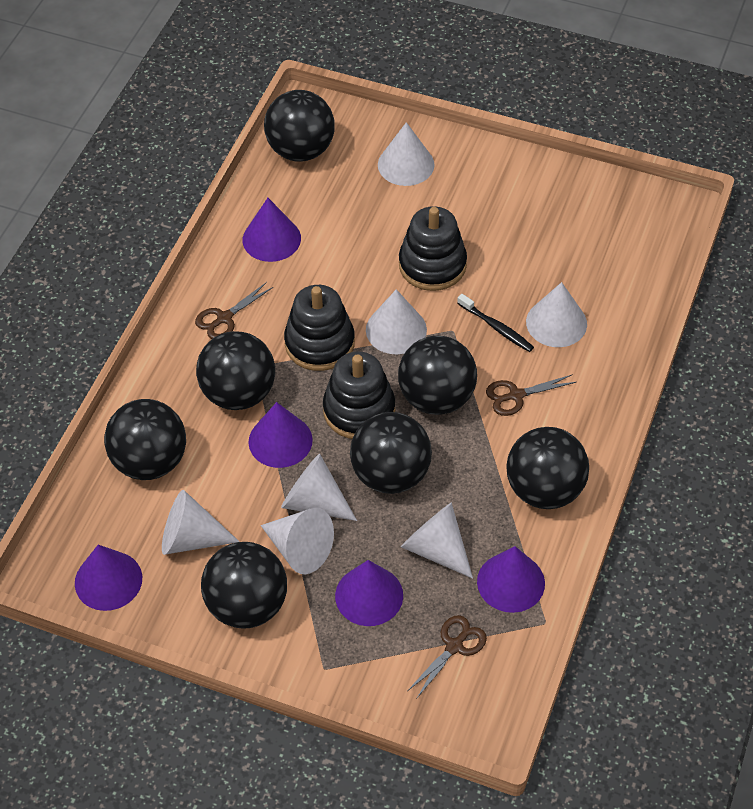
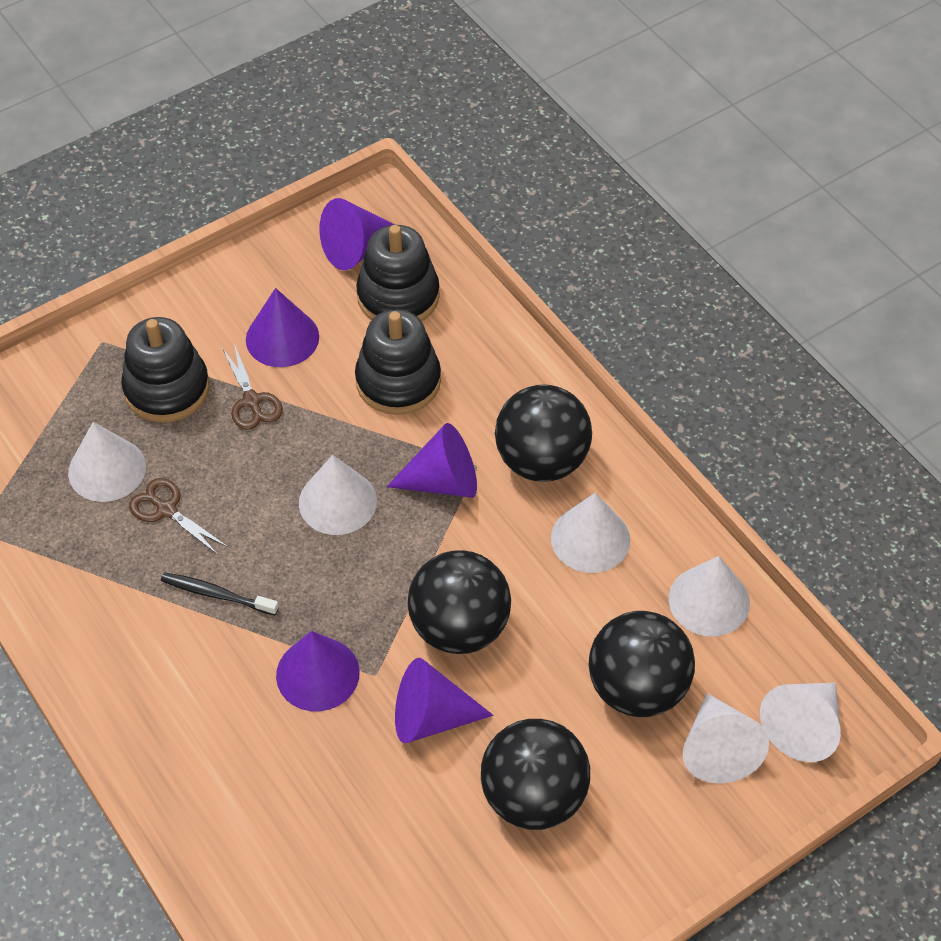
black ball: [104,399,186,480] [196,331,275,410] [201,542,287,629] [264,90,335,162] [350,412,432,494] [398,336,477,415] [507,427,589,509] = 7 -> [408,550,511,654] [481,719,590,830] [495,384,592,482] [588,611,695,717] = 4
brown scissors: [195,282,273,339] [408,615,487,699] [486,374,576,416] = 3 -> [129,478,228,555] [223,344,283,430] = 2
white cone: [162,490,240,555] [261,508,334,574] [281,454,357,521] [366,289,427,354] [378,122,435,186] [401,502,473,579] [526,282,587,347] = 7 -> [68,422,146,502] [299,455,377,535] [551,493,630,573] [669,556,750,637] [683,693,769,784] [760,683,841,762] = 6

